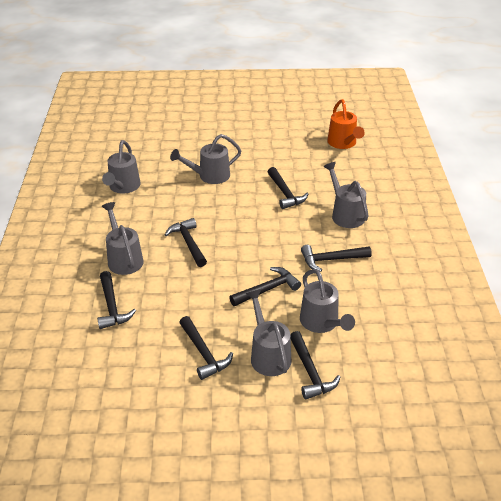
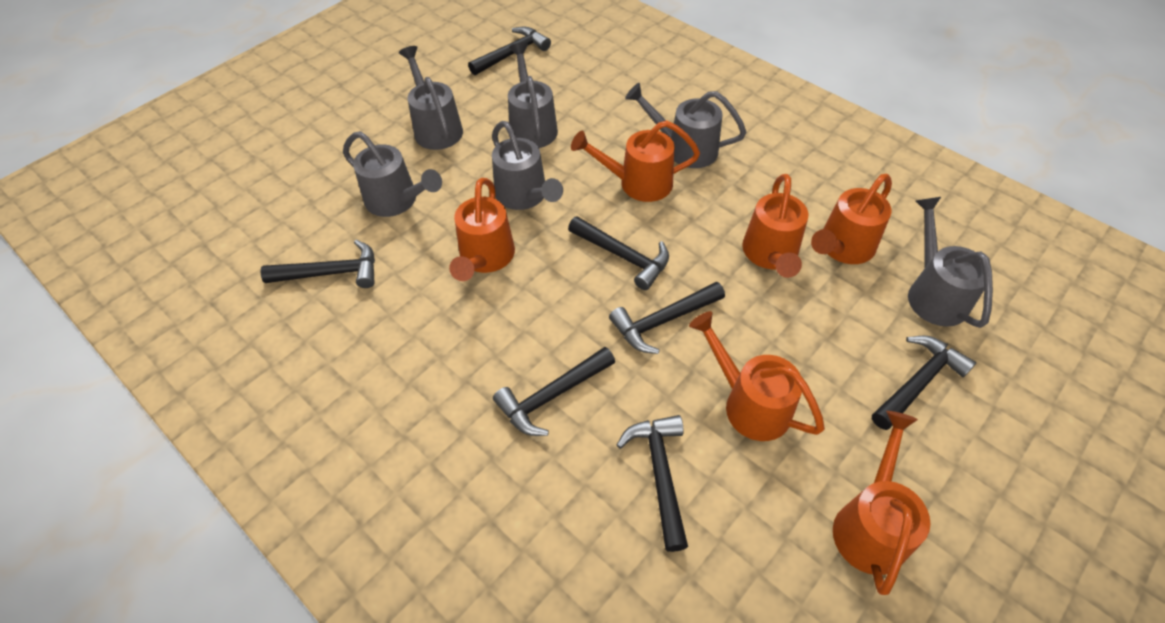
orange watering can: [327,99,365,149] = 1 -> [449,178,515,281] [571,120,700,202] [689,311,825,441] [742,174,808,278] [811,174,892,264] [833,411,930,595] = 6

